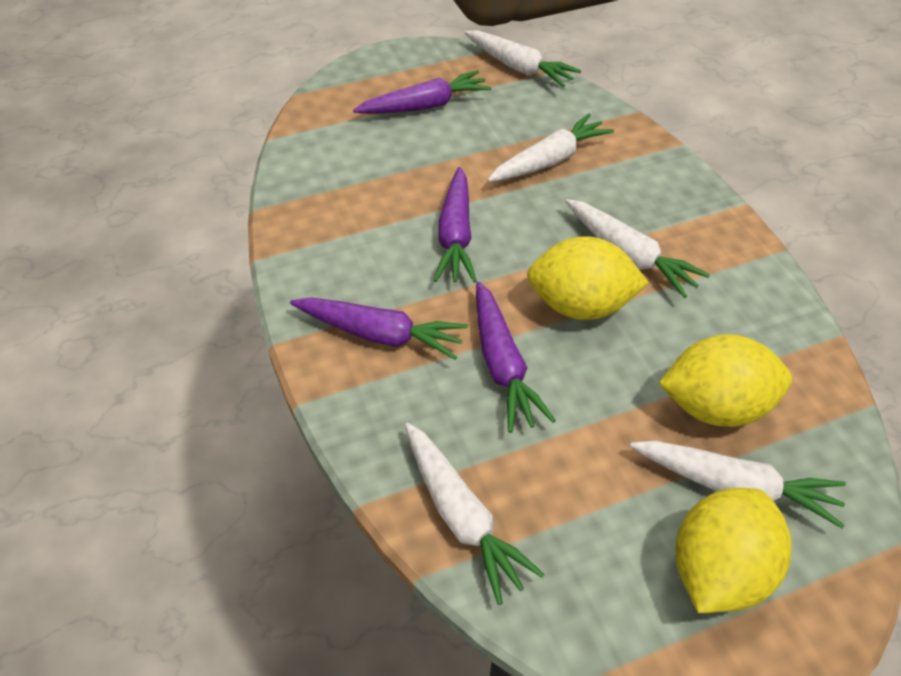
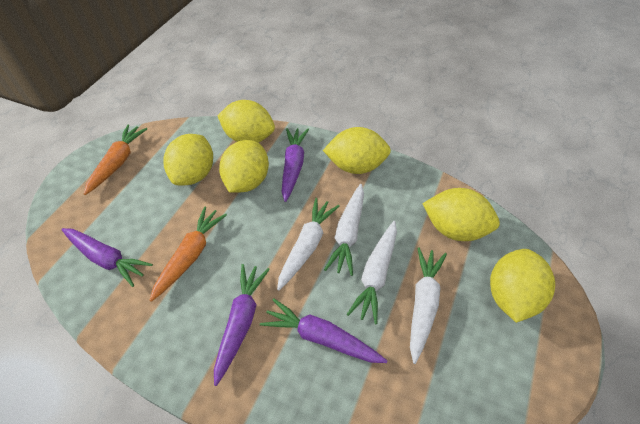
orange carrot: none = 0 -> [84,125,147,195] [149,207,227,302] = 2
white carrot: [404,422,545,605] [464,30,582,87] [487,113,614,182] [565,199,710,298] [630,441,846,528] = 5 -> [277,198,340,291] [324,184,364,276] [347,221,397,324] [410,248,447,364] = 4
yellow lemon: [527,236,649,320] [659,334,792,427] [676,488,792,613] = 3 -> [163,134,213,186] [217,100,275,143] [219,140,269,193] [323,127,391,174] [422,188,500,241] [490,249,555,323] = 6

